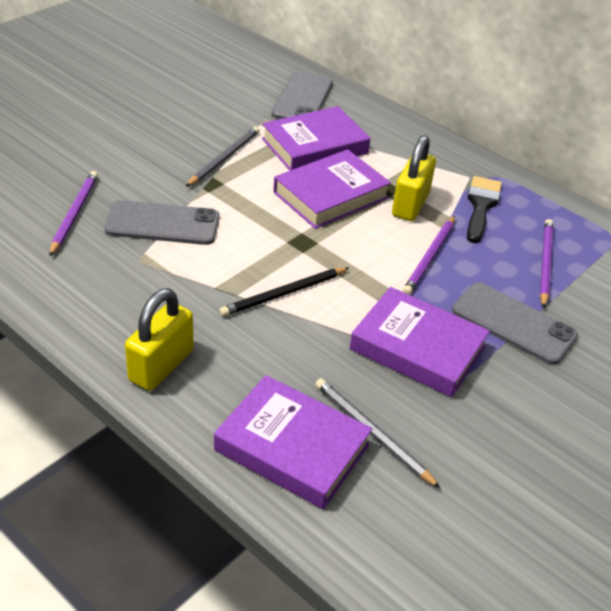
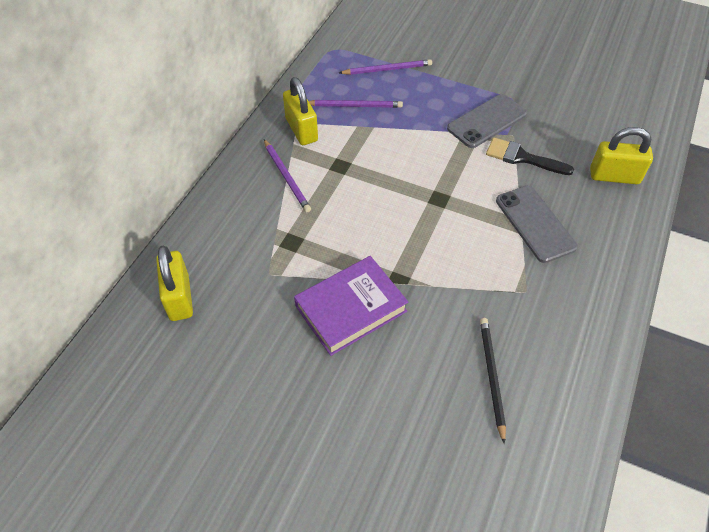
grey pencil: [186,126,260,187] [315,378,440,488] = 2 -> none = 0
grey phone: [104,200,220,245] [272,72,333,119] [452,282,578,365] = 3 -> [447,94,527,148] [496,186,578,263] = 2
purple book: [214,375,372,509] [262,106,371,171] [273,149,391,229] [350,287,490,397] = 4 -> [294,256,408,356] = 1
yellow padlock: [125,288,194,391] [392,135,436,221] = 2 -> [156,245,193,321] [283,77,318,145] [590,127,653,184] = 3

